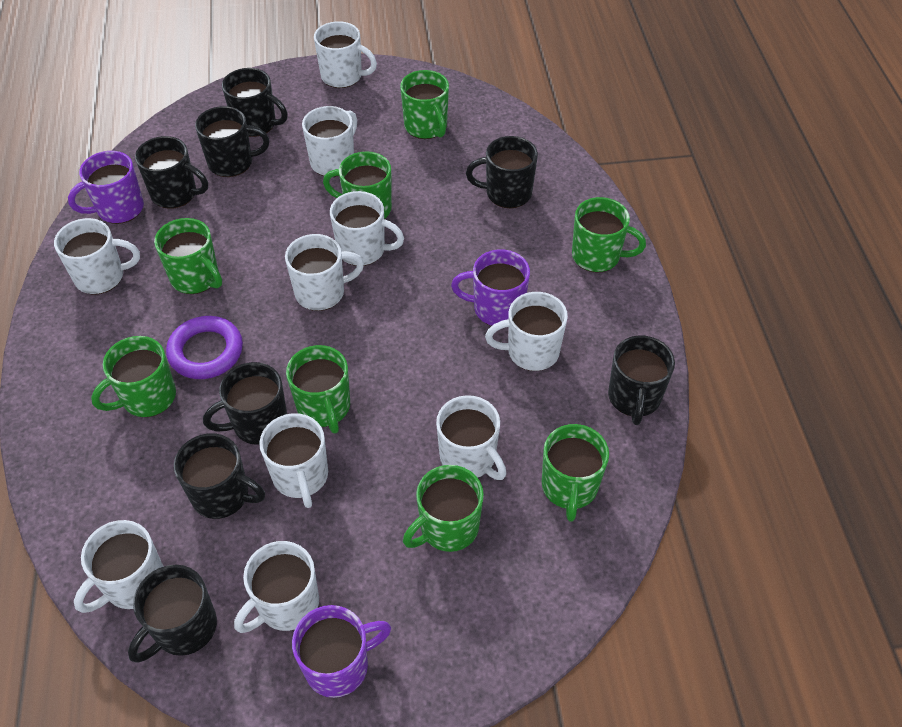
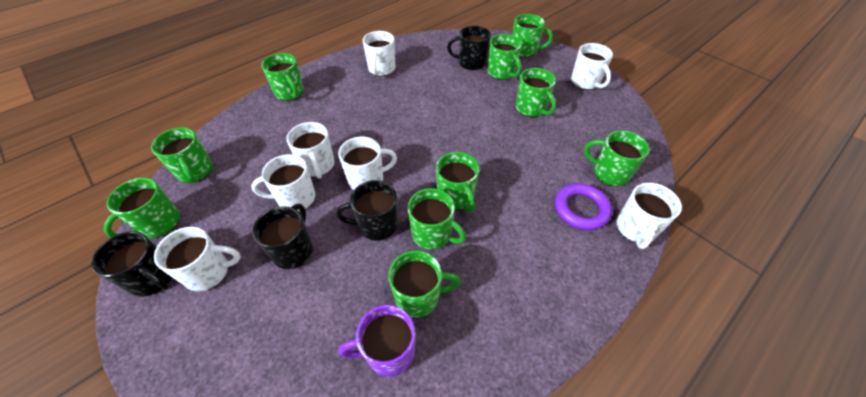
black mug: [128,565,217,663] [135,136,208,209] [174,433,265,519] [195,106,269,177] [203,362,287,445] [222,68,288,137] [466,136,538,208] [608,335,675,425] = 8 -> [91,231,172,297] [253,204,313,269] [336,180,398,241] [447,26,491,70] = 4
green mug: [91,336,176,417] [154,218,222,294] [286,345,350,433] [323,151,392,219] [400,70,449,139] [403,465,484,552] [542,424,609,522] [572,197,646,273] = 8 -> [104,178,180,238] [151,127,213,183] [261,53,304,101] [388,250,461,317] [407,188,466,249] [436,152,480,213] [488,34,522,80] [512,14,553,57] [516,68,556,117] [584,131,649,186] = 10
purple mug: [68,151,144,224] [292,605,391,698] [451,249,530,326] = 3 -> [338,305,415,377] = 1
white mug: [54,218,140,294] [74,520,164,613] [234,541,319,633] [259,413,328,508] [285,234,364,311] [302,106,357,177] [314,21,377,88] [330,191,404,266] [436,395,506,480] [485,292,568,371] = 10 -> [154,227,241,292] [251,154,316,212] [287,122,334,179] [338,137,397,190] [363,31,395,76] [571,43,613,90] [617,183,682,249] = 7

